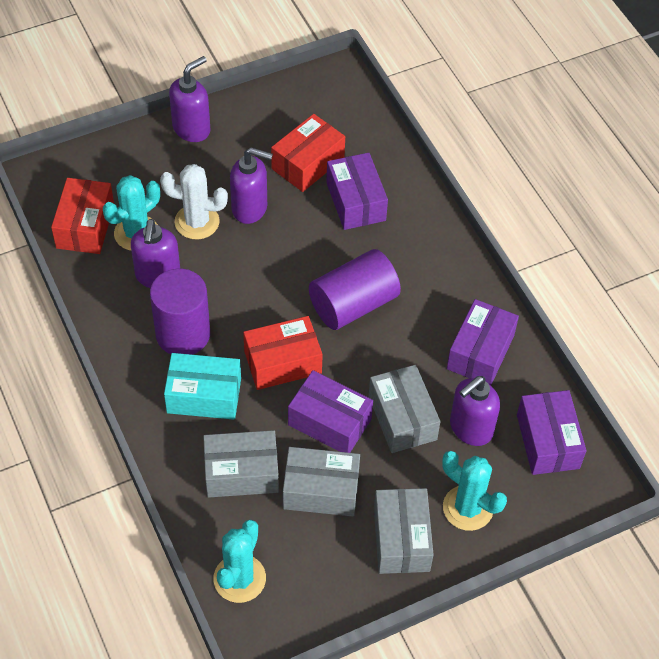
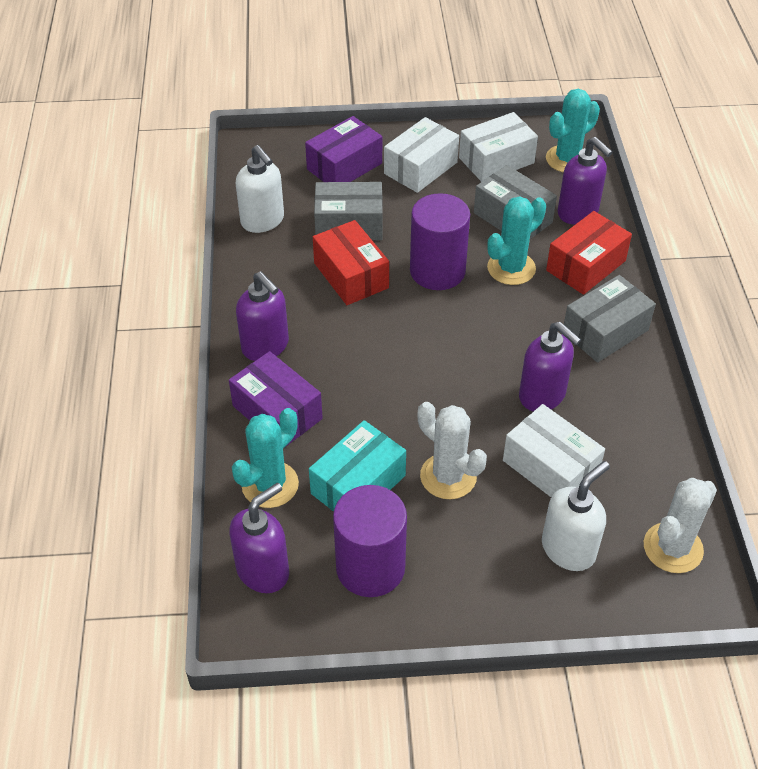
grey box: [203,430,279,498] [283,447,360,516] [369,365,440,453] [374,488,434,574] = 4 -> [314,182,383,240] [474,165,557,239] [564,275,656,363] = 3
purple box: [288,370,373,453] [326,153,388,230] [447,299,519,385] [517,390,587,475] = 4 -> [229,351,323,448] [305,116,382,182] = 2
red box: [51,178,114,254] [243,316,323,390] [271,114,345,192] = 3 -> [313,220,389,305] [546,211,632,295] = 2
white box: none = 0 -> [384,117,459,193] [459,112,538,182] [503,404,605,497] = 3
white cactus: [160,164,228,239] = 1 -> [418,402,487,499] [644,478,717,573] = 2
white soap dispenser: none = 0 -> [236,145,284,233] [542,461,610,571] = 2

